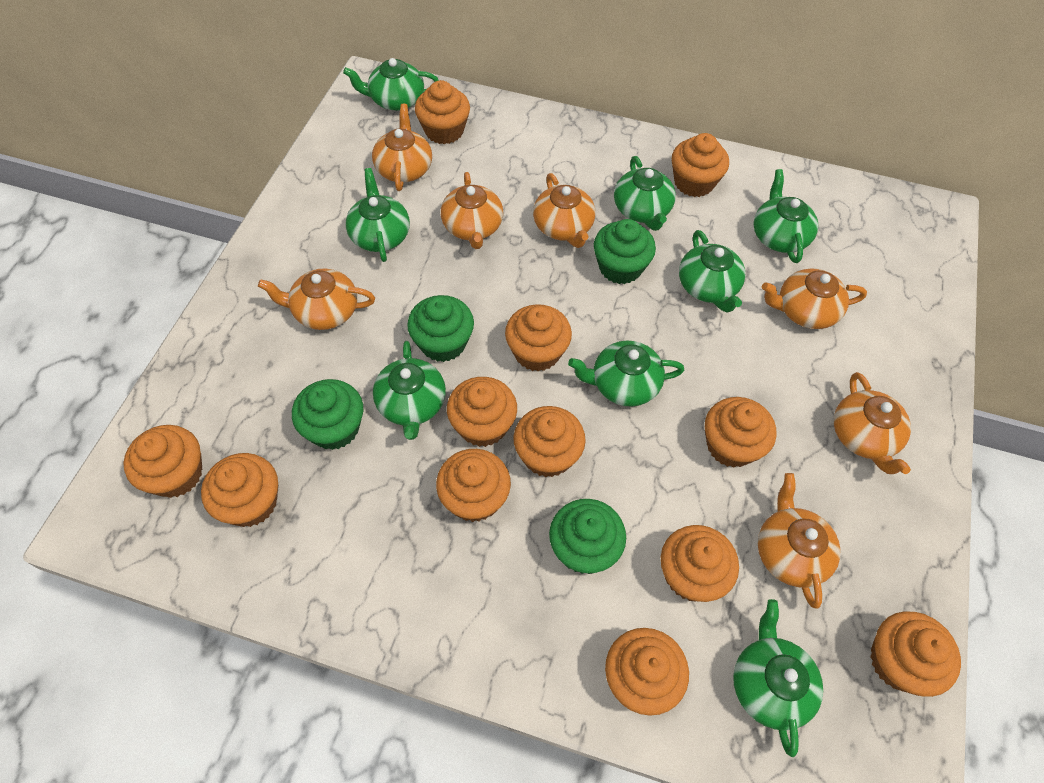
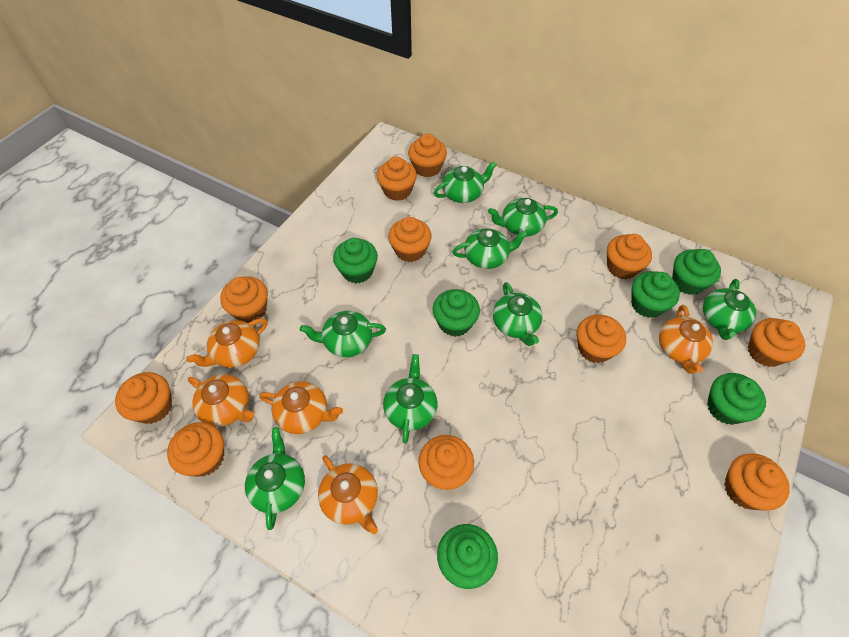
green cupcake: [292,379,363,450] [407,295,474,362] [549,499,626,574] [594,219,656,284] = 4 -> [333,238,378,283] [433,289,480,337] [437,524,498,589] [631,271,680,318] [672,249,721,295] [707,373,766,425] = 6
orange cupcake: [124,425,202,498] [201,453,278,527] [415,80,470,144] [436,449,511,522] [447,377,517,447] [505,304,572,372] [513,406,586,477] [605,628,689,716] [661,525,739,602] [672,133,729,197] [705,397,776,468] [870,611,961,697] = 12 -> [115,372,172,424] [167,422,224,477] [220,276,268,323] [377,157,417,201] [388,217,432,262] [408,134,447,177] [418,435,474,490] [577,314,626,363] [607,234,652,279] [724,453,790,511] [748,318,805,367] = 11
orange teapot: [258,268,375,330] [372,104,432,191] [441,172,503,249] [533,173,596,248] [758,473,840,609] [762,269,867,329] [834,372,911,474] = 7 -> [186,319,268,368] [188,374,254,427] [259,381,343,434] [318,455,378,534] [659,305,713,374] = 5

